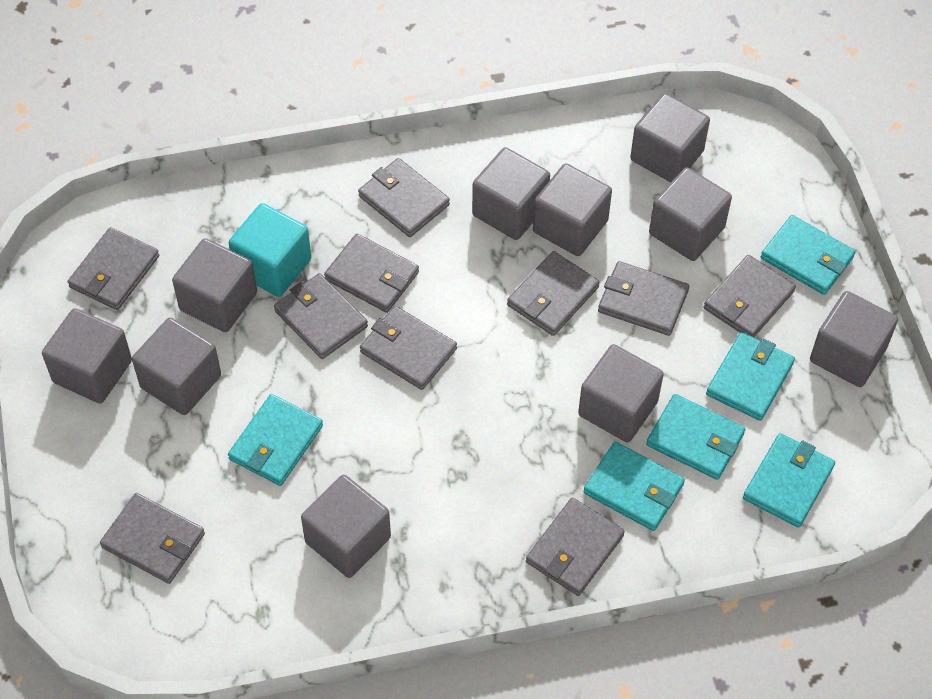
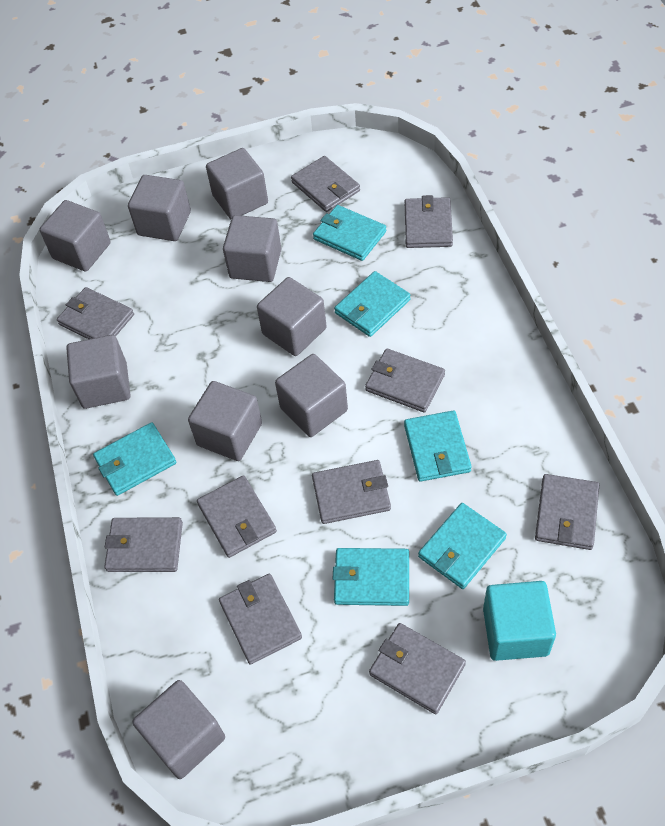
grey cube: [42,308,132,404] [132,318,221,415] [172,238,257,332] [301,475,391,578] [472,147,550,240] [533,163,612,256] [578,344,664,442] [630,93,710,183] [649,167,732,261] [810,291,898,387] = 10 -> [39,200,111,272] [66,335,130,409] [128,175,191,241] [132,680,225,779] [188,381,262,461] [206,148,268,219] [223,215,281,282] [257,277,327,356] [275,354,348,437] = 9

